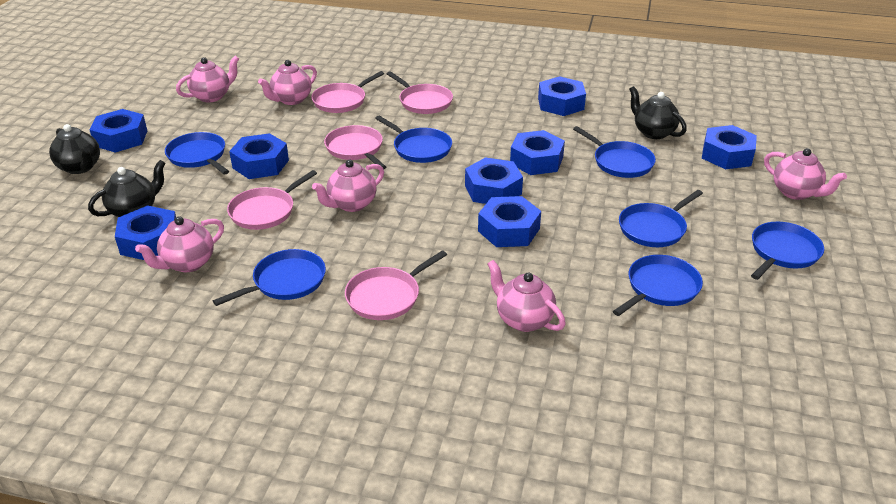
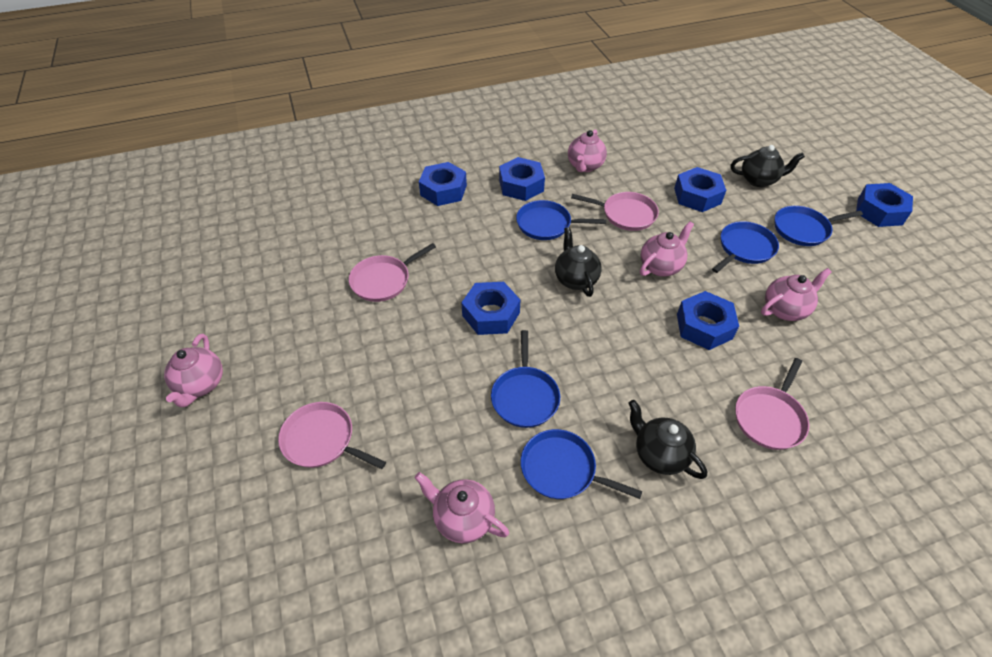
blue nut: [90,109,147,153] [115,205,176,260] [229,133,289,179] [465,157,523,204] [478,196,541,247] [510,130,565,175] [538,76,586,116] [702,125,757,169] = 8 -> [419,162,467,206] [461,282,520,335] [499,157,545,201] [674,167,726,212] [677,291,739,350] [856,183,913,227] = 6
blue pan: [165,132,229,174] [213,249,326,306] [375,116,452,163] [573,126,656,178] [613,255,703,316] [619,190,703,247] [751,222,824,280] = 7 -> [491,330,560,428] [516,200,606,240] [521,429,642,499] [712,221,779,273] [775,206,863,246] = 5
pink pan: [227,170,317,230] [311,71,384,113] [324,125,386,169] [345,250,447,320] [387,71,453,114] = 5 -> [278,402,386,469] [349,243,436,302] [571,192,659,231] [735,358,809,450] = 4
pink teapot: [135,216,224,272] [176,56,239,102] [258,60,317,105] [312,160,384,212] [487,260,566,332] [764,148,847,200] = 6 -> [164,334,223,407] [415,472,509,543] [568,129,607,172] [640,221,694,276] [761,268,832,321] = 5

